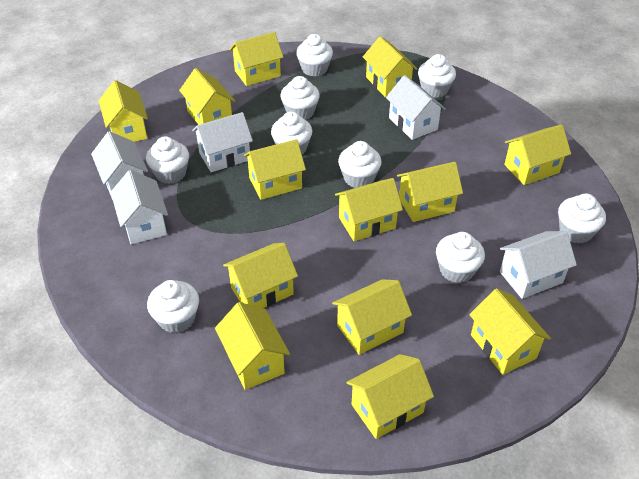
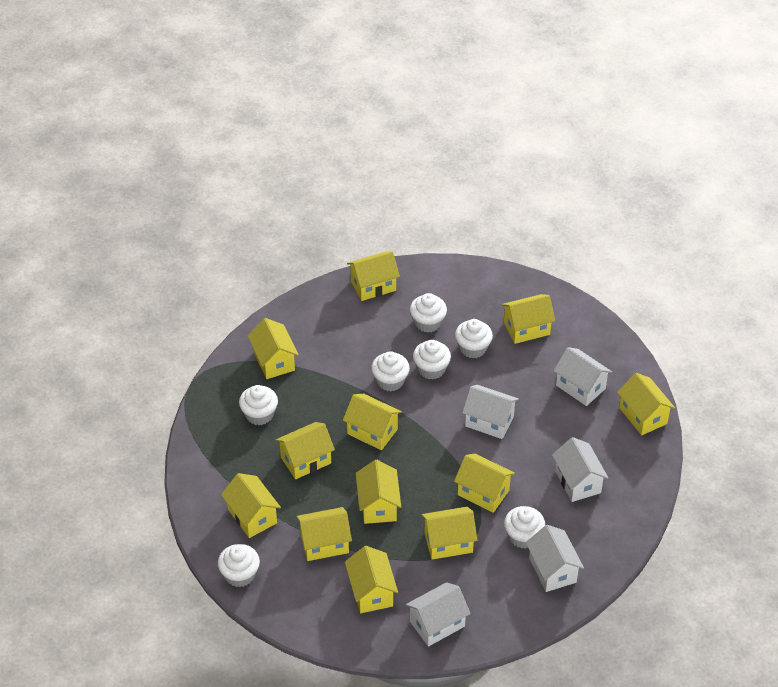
white cupcake: [146,136,189,184] [147,280,199,333] [271,111,312,154] [280,76,320,120] [296,34,333,77] [338,141,382,188] [418,54,456,98] [436,232,485,283] [558,194,606,243] = 9 -> [218,544,260,587] [239,385,278,425] [371,351,410,391] [410,293,447,332] [413,340,451,380] [455,319,493,358] [504,506,545,548] = 7
yellow house: [99,80,148,142] [179,68,235,125] [215,302,290,390] [223,243,298,308] [229,32,283,86] [244,139,306,200] [332,279,412,355] [335,178,403,241] [347,354,434,439] [363,36,417,97] [397,162,463,222] [469,288,551,375] [504,125,571,185] = 13 -> [221,473,281,538] [248,318,299,379] [276,422,335,479] [296,507,352,561] [343,394,402,450] [345,546,398,613] [347,251,400,301] [356,460,401,524] [422,507,477,560] [454,453,515,513] [502,294,555,344] [617,373,675,435] = 12

